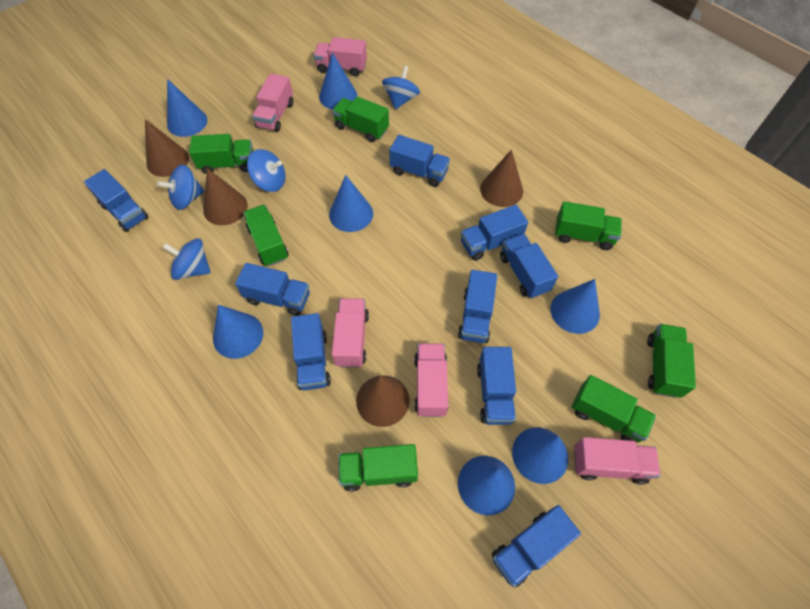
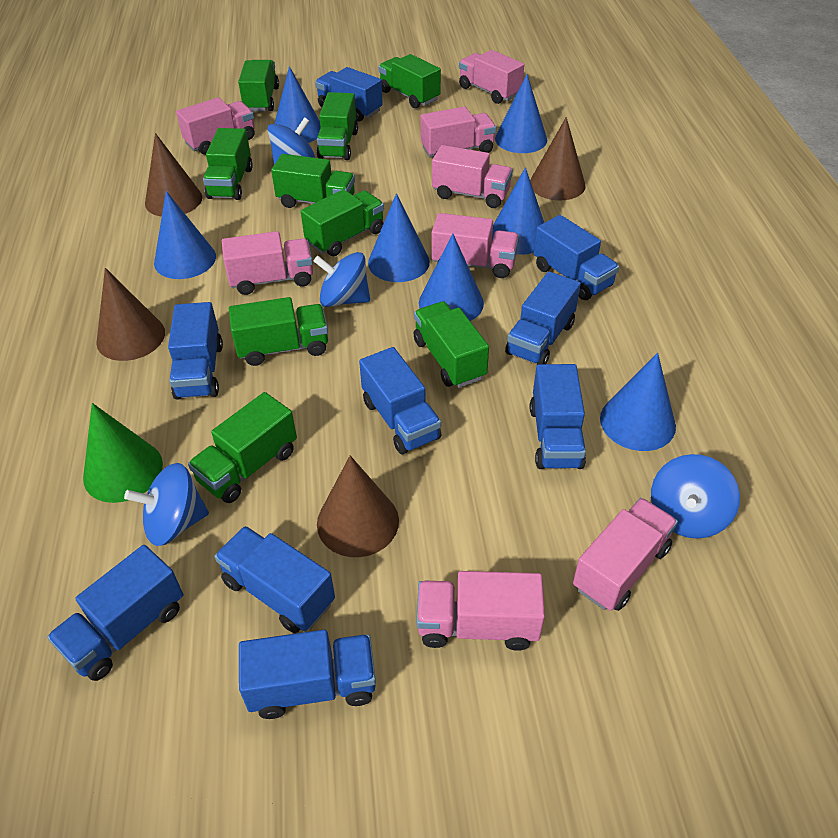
green cone: none = 0 -> [83,403,163,503] = 1
green truck: [189,134,253,174] [243,205,289,267] [332,97,389,142] [338,444,418,492] [555,201,622,250] [572,375,656,443] [647,324,696,398] = 7 -> [188,392,297,503] [203,128,253,200] [229,297,328,366] [238,60,279,112] [271,154,355,208] [301,189,384,256] [317,92,358,160] [378,54,441,108] [414,301,489,388] = 9
pink truck: [252,74,293,132] [314,37,367,76] [332,298,369,368] [414,343,449,417] [574,437,661,484] = 5 -> [176,97,255,155] [222,231,313,295] [417,571,545,651] [421,107,496,157] [432,145,513,208] [432,213,519,278] [459,50,524,104] [573,498,678,611] = 8

